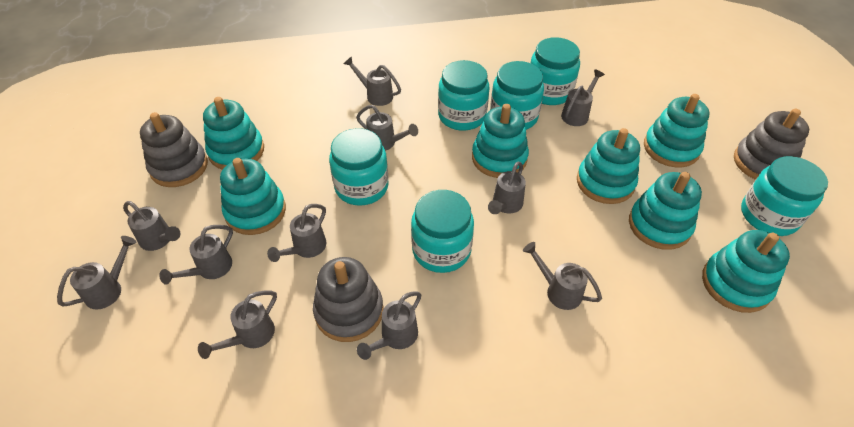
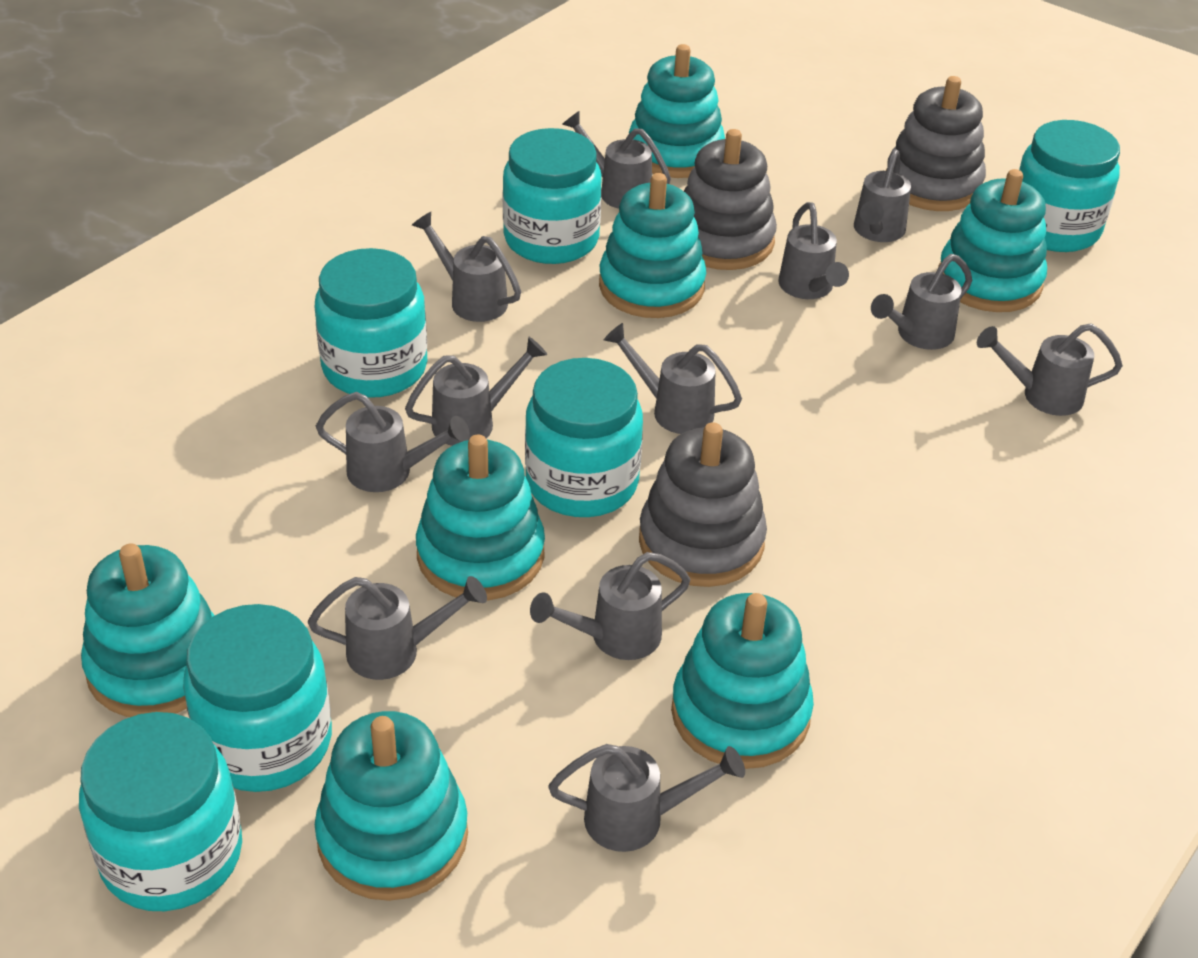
grey watering can: [57,236,136,310] [123,201,180,251] [159,225,233,285] [198,291,277,359] [267,204,326,262] [344,56,401,106] [356,105,418,151] [357,291,421,360] [488,161,526,214] [523,242,602,310] [561,70,605,126] = 11 -> [308,576,487,680] [316,392,470,492] [405,337,547,446] [412,212,521,322] [530,552,690,660] [548,744,745,852] [562,111,671,209] [604,323,742,434] [778,202,849,299] [854,149,911,242] [871,254,972,350] [977,324,1123,416] = 12

